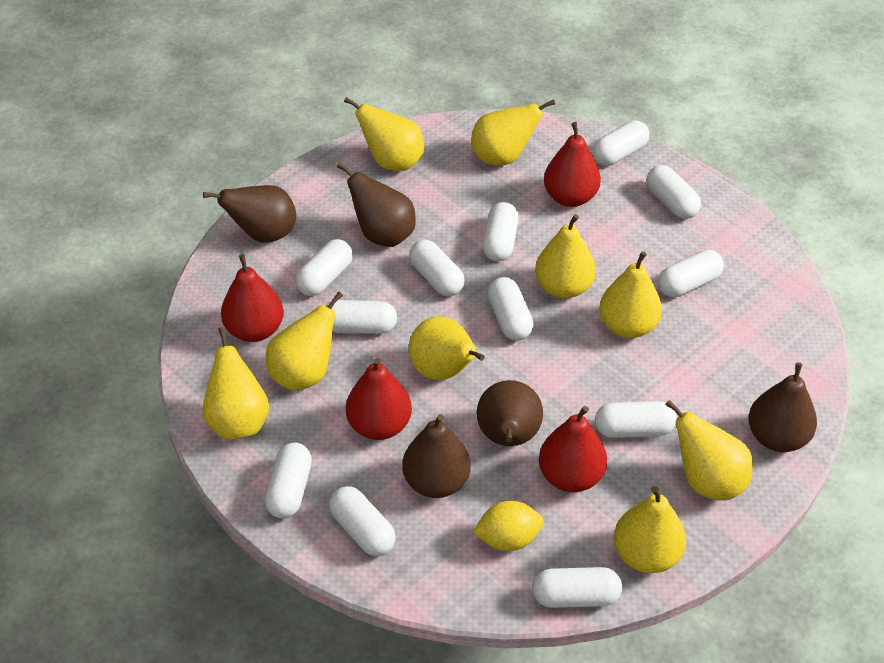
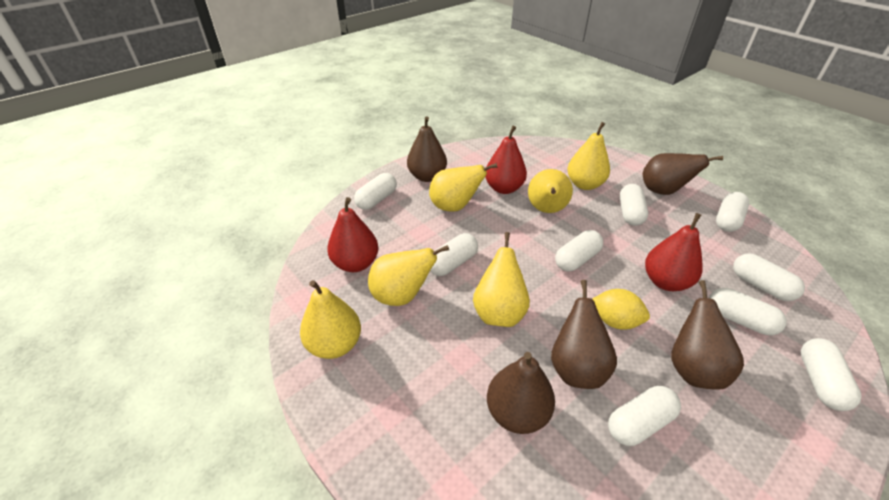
red pear: [221,254,284,342] [346,358,412,440] [539,406,607,492] [544,122,601,207] = 4 -> [327,197,378,272] [485,126,527,194] [645,213,703,291] = 3
white capsule: [265,442,312,519] [295,239,353,296] [326,300,397,334] [329,486,396,556] [409,240,465,296] [482,202,519,261] [488,277,534,340] [532,567,622,608] [593,120,649,166] [595,401,676,438] [647,165,701,219] [658,250,724,297] = 12 -> [354,173,397,210] [430,233,478,276] [555,230,603,271] [608,386,681,446] [620,184,648,226] [709,288,787,335] [716,192,749,232] [733,253,805,301] [801,338,862,411] = 9
yellow pear: [202,327,269,440] [266,292,343,391] [344,97,424,171] [409,316,485,380] [471,99,555,166] [535,214,596,299] [599,251,662,338] [614,486,686,573] [665,400,753,501] = 9 -> [300,280,361,359] [368,245,449,306] [429,163,497,212] [473,232,530,327] [528,169,573,213] [567,122,610,190] = 6

